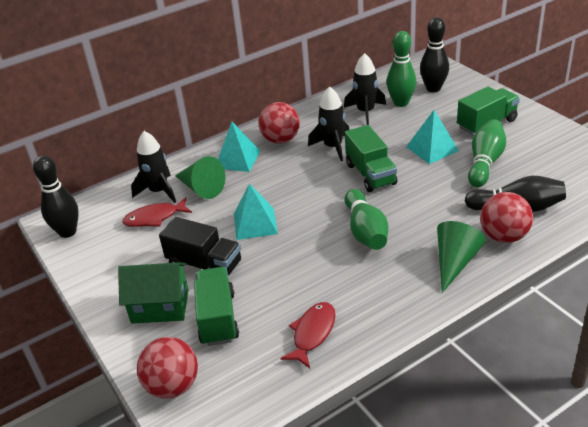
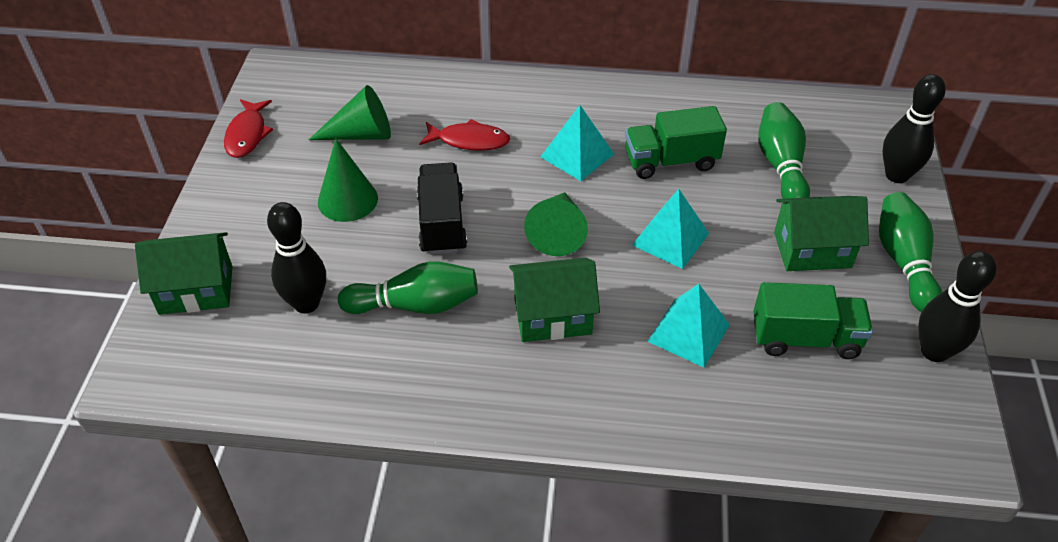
black rocket: [131,131,176,203] [308,87,349,161] [344,53,386,125] = 3 -> none = 0
green cone: [175,156,226,199] [437,221,486,293] = 2 -> [309,85,391,140] [318,139,378,222] [524,192,588,256] = 3
green house: [118,262,189,324] = 1 -> [135,232,233,315] [509,258,600,342] [774,196,869,271] = 3
green truck: [194,267,239,346] [345,125,397,192] [457,87,520,135] = 3 -> [625,106,727,179] [753,282,873,359] = 2
red ball: [137,337,198,398] [258,102,300,144] [480,192,533,243] = 3 -> none = 0

